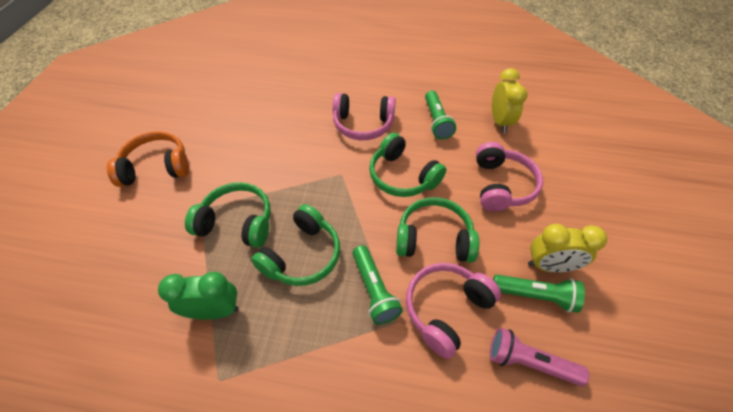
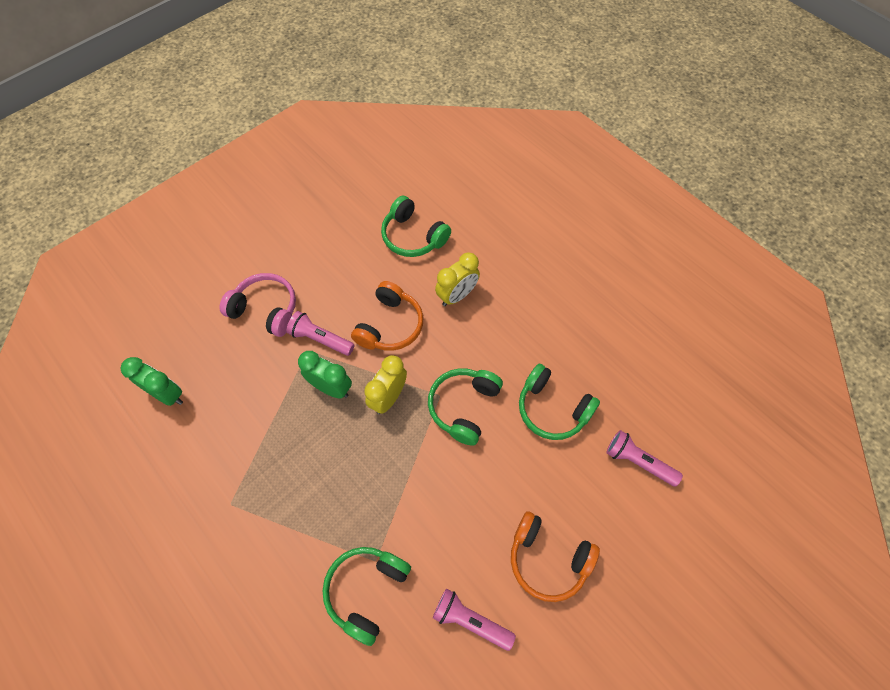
green clock: [158,272,239,320] = 1 -> [121,357,183,406] [298,351,352,399] = 2
green flashlight: [353,245,403,325] [425,90,456,139] [493,275,585,313] = 3 -> none = 0
orange headphones: [107,131,189,187] = 1 -> [351,281,423,351] [511,511,600,602] = 2
pink flashlight: [490,328,589,386] = 1 -> [287,311,354,356] [433,589,516,651] [606,430,683,487] = 3
pink headphones: [333,93,396,140] [406,263,501,359] [476,142,543,212] = 3 -> [219,273,296,337] = 1

